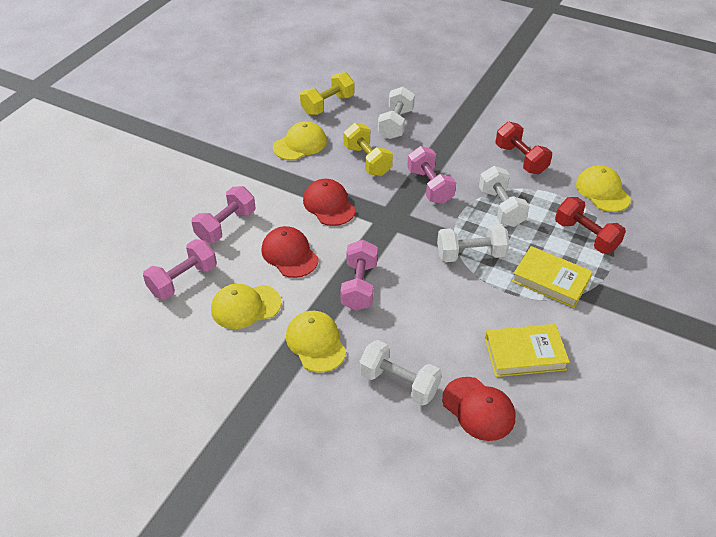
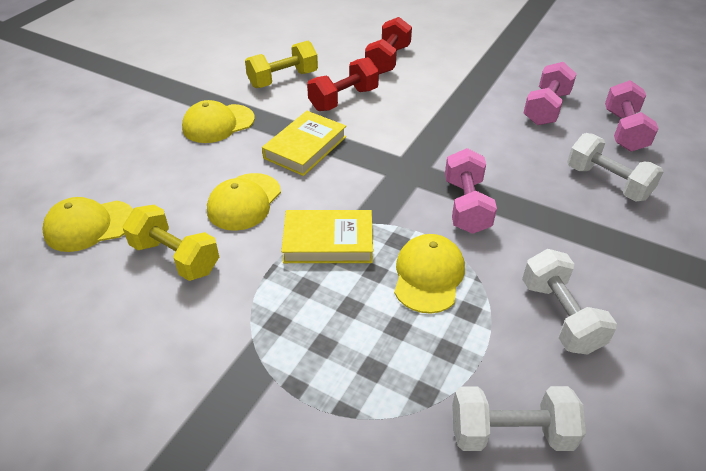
pink dumbbell: [143,239,217,300] [192,186,255,243] [340,240,378,311] [407,146,456,204] = 4 -> [445,148,497,234] [524,62,577,125] [605,80,659,152] = 3
red cap: [261,226,319,278] [303,179,356,226] [442,377,516,441] = 3 -> none = 0
white dumbbell: [359,340,442,405] [378,87,415,139] [437,224,509,262] [479,166,529,227] = 4 -> [452,386,586,451] [522,249,617,355] [567,133,663,202] = 3

